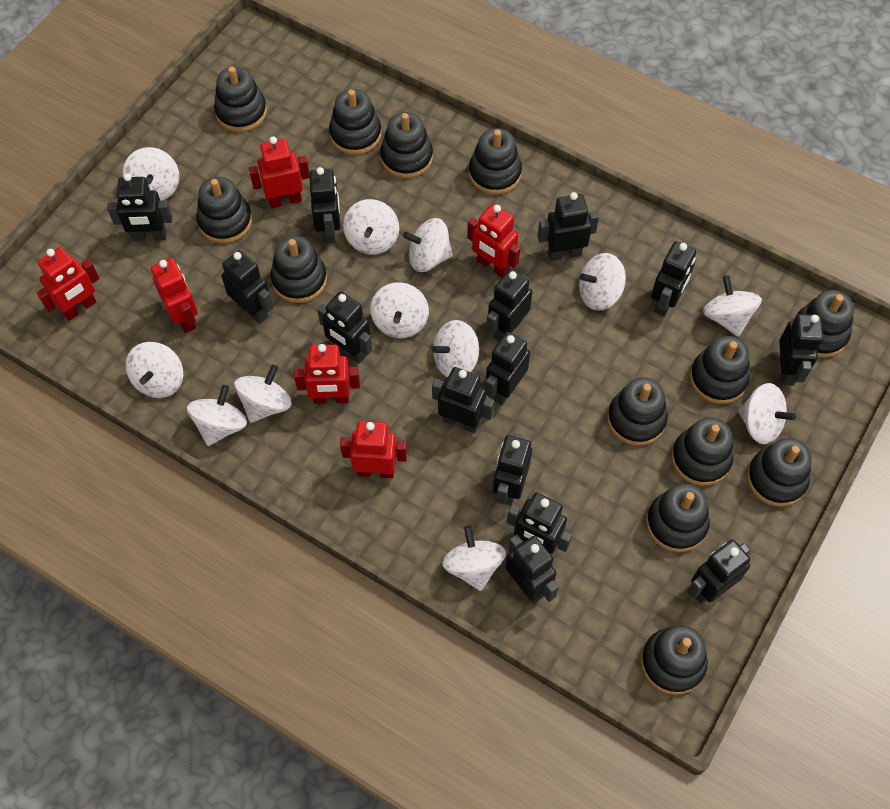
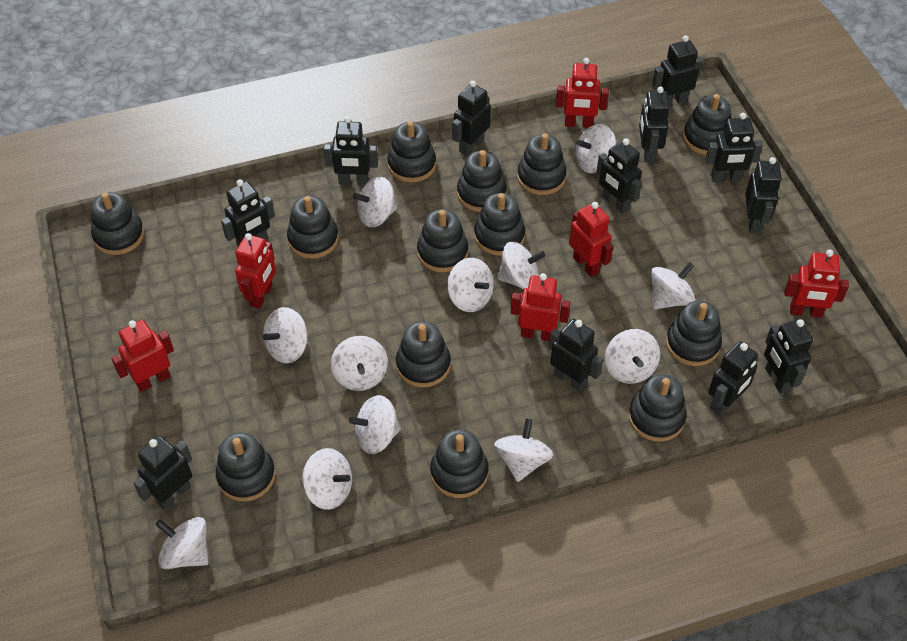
black robot: [107,173,173,241] [221,250,273,324] [309,167,340,244] [317,292,372,363] [432,367,494,433] [485,332,530,405] [486,269,532,341] [493,433,532,506] [505,534,559,604] [507,493,572,555] [537,192,599,261] [651,241,696,317] [687,540,750,604] [779,314,824,386] = 14 -> [133,436,192,510] [221,179,275,247] [323,116,378,186] [452,81,491,156] [549,319,603,392] [596,139,642,214] [639,86,670,162] [652,35,703,106] [705,113,763,182] [708,341,759,416] [745,157,782,233] [764,319,813,394] = 12

